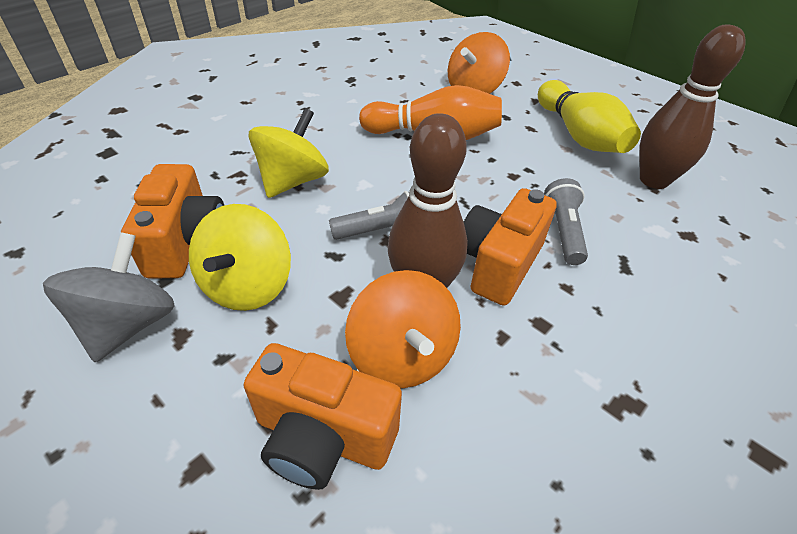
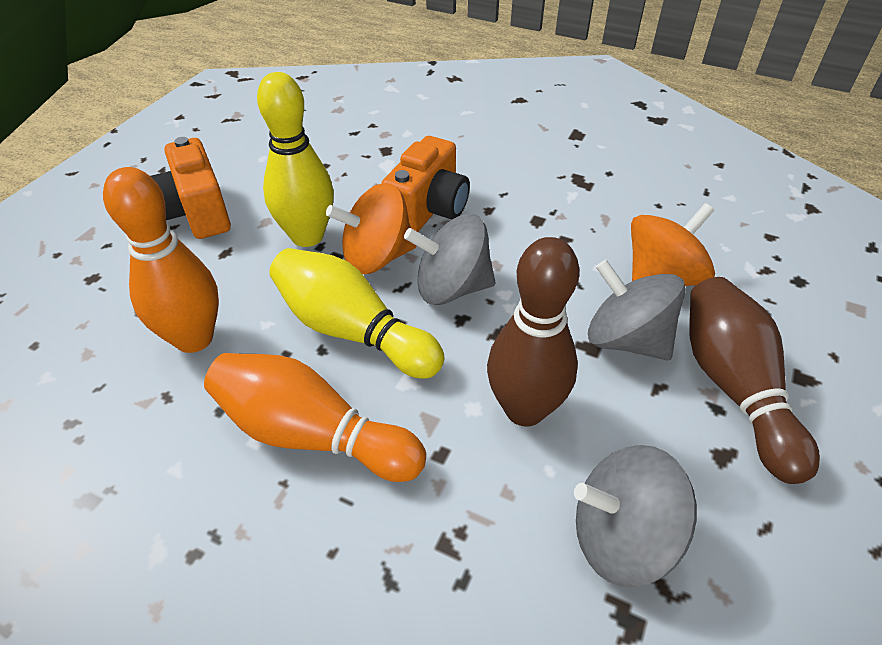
grey flashlight: [329,191,409,240] [544,178,588,265] = 2 -> none = 0
grey spinning top: [43,232,175,362] = 1 -> [404,214,496,305] [574,445,697,587] [588,260,686,360] = 3
orange bowling pin: [359,85,502,140] = 1 -> [103,167,219,353] [204,353,426,482] = 2
orange camera: [121,164,225,278] [244,343,402,490] [464,188,557,306] = 3 -> [151,137,231,239] [381,136,470,232] = 2
yellow bowling pin: [538,80,641,153] = 1 -> [257,72,334,247] [269,248,445,379] = 2
yellow spinning top: [189,204,291,311] [249,108,329,198] = 2 -> none = 0

